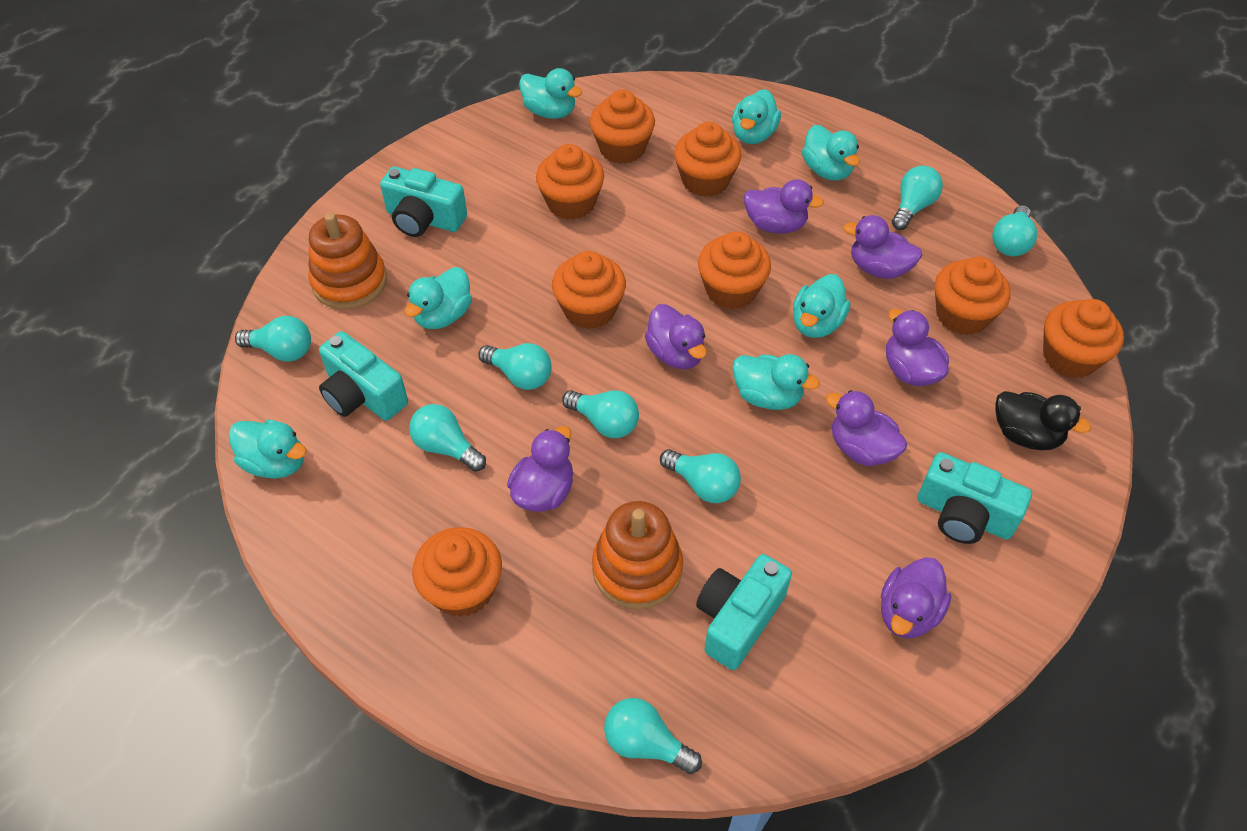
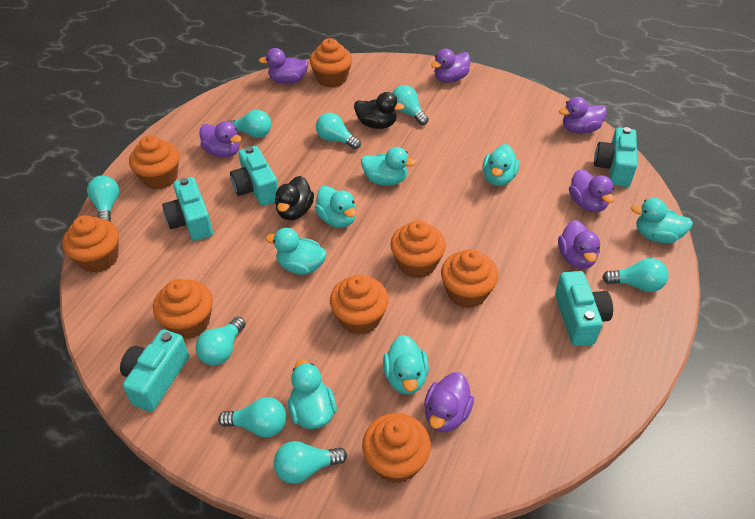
black duck: [995,391,1091,450] = 1 -> [275,176,314,220] [354,92,405,129] = 2
orange stacking toy: [308,213,387,310] [592,501,683,609] = 2 -> none = 0
turquoise camera: [319,331,408,421] [380,167,467,237] [696,554,792,670] [918,452,1032,544] = 4 -> [120,330,189,412] [162,177,213,241] [230,146,278,206] [555,271,613,346] [594,127,637,187] = 5

